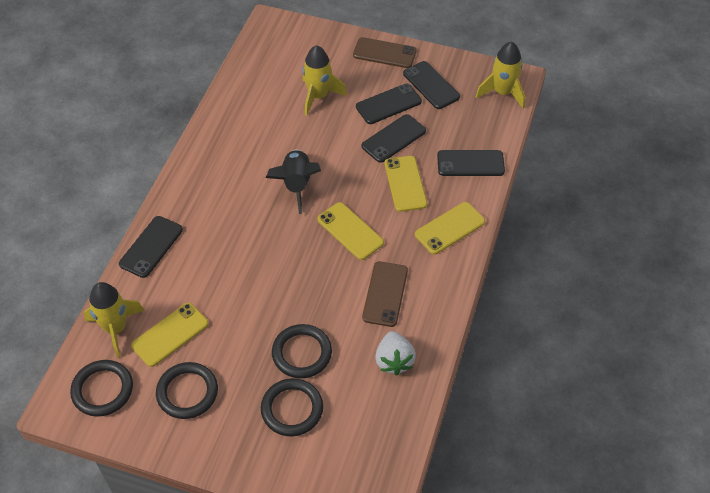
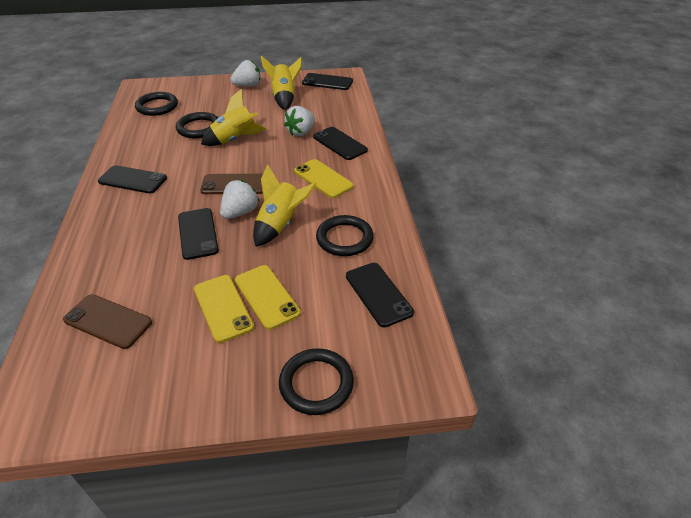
black rocket: [266,149,321,214] = 1 -> none = 0
white strawberry: [375,331,416,376] = 1 -> [220,180,260,219] [230,60,260,87] [284,106,315,137] = 3
yellow phone: [131,303,208,367] [317,202,384,260] [385,156,427,212] [415,202,485,254] = 4 -> [194,275,254,343] [235,265,301,330] [294,159,354,198] = 3

